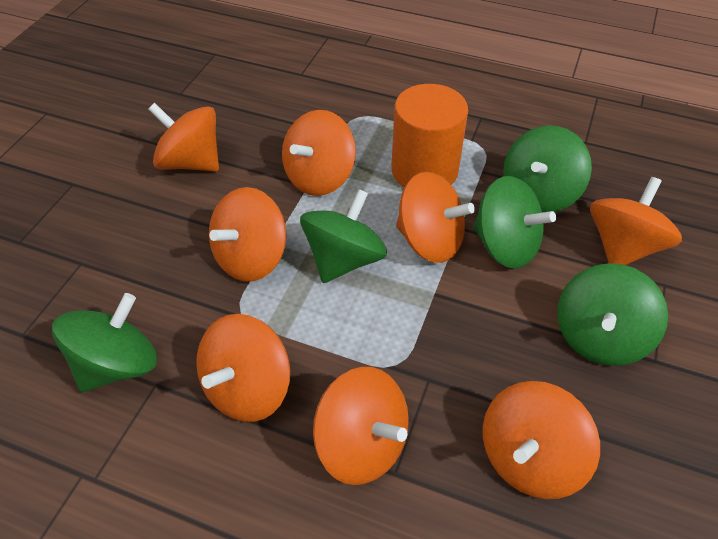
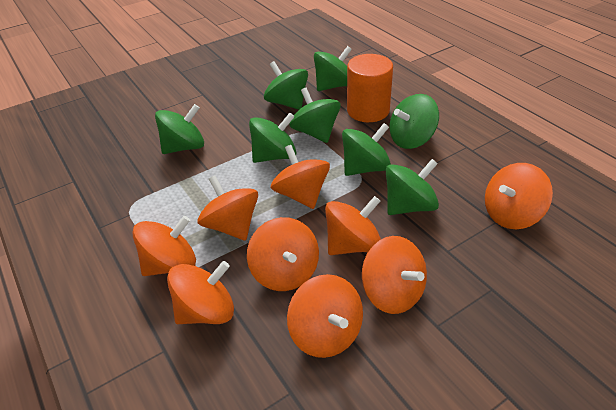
green spinning top: [52,293,157,392] [300,189,387,283] [473,176,556,269] [503,125,592,213] [557,263,668,366] = 5 -> [155,104,204,154] [249,113,297,163] [264,61,308,110] [289,88,341,143] [314,46,352,91] [342,123,391,176] [386,159,439,215] [390,94,439,149] = 8
orange spinning top: [148,103,219,172] [196,314,290,422] [209,187,286,282] [282,110,356,196] [313,367,409,485] [396,172,475,263] [483,381,600,499] [590,177,682,265] = 8 -> [133,216,196,276] [167,261,234,324] [197,175,258,241] [247,217,319,291] [270,145,330,209] [287,274,363,358] [325,196,381,255] [362,236,427,314] [485,163,553,229] = 9

